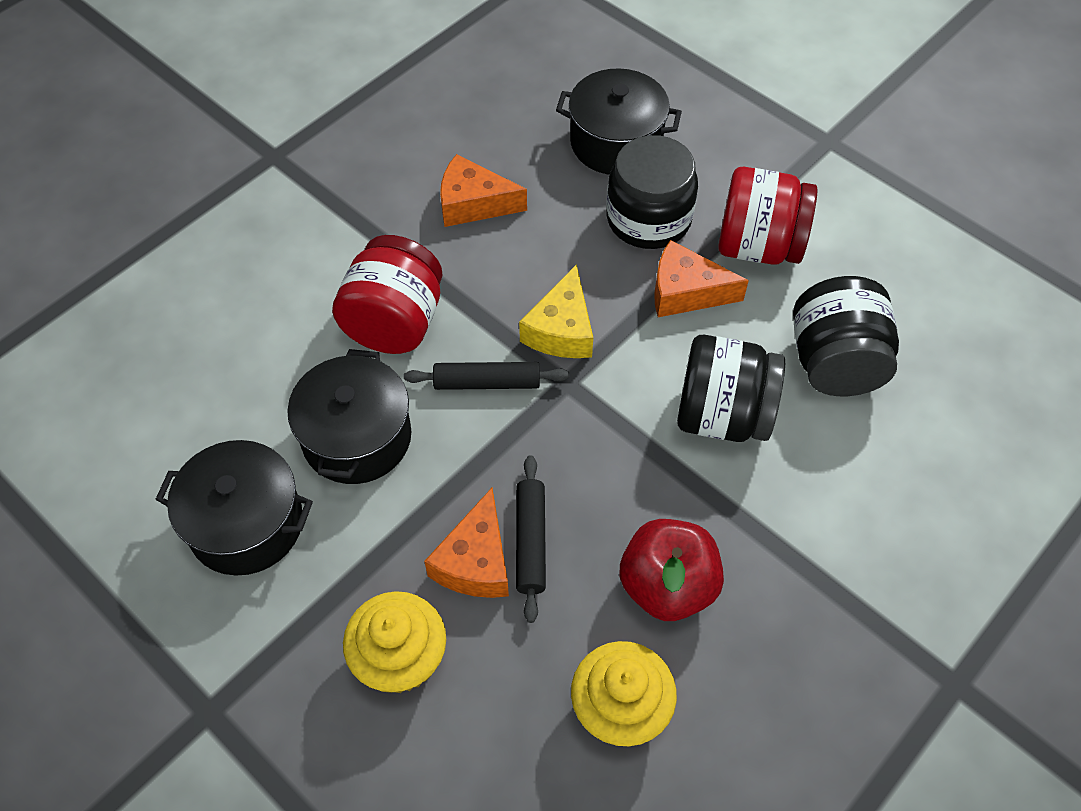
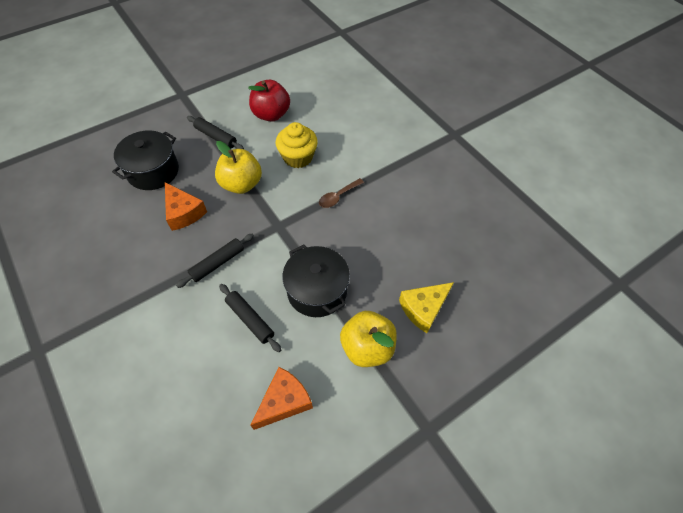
black jar: [607,135,698,249] [677,335,785,442] [793,276,899,396] = 3 -> none = 0
black pot: [155,440,313,575] [287,349,411,484] [556,68,682,175] = 3 -> [112,130,179,190] [283,244,350,317] = 2
black rolling pin: [404,362,569,390] [516,455,546,623] = 2 -> [176,234,254,288] [187,116,244,149] [219,284,281,352] = 3
brown spoon: none = 0 -> [319,178,364,208] = 1
orange cheese: [424,488,509,598] [440,154,527,227] [654,240,749,317] = 3 -> [165,182,207,231] [250,367,313,430] = 2
red jar: [332,235,442,354] [718,167,818,265] = 2 -> none = 0
yellow apple: none = 0 -> [215,141,262,194] [340,311,397,367] = 2
yellow cupcake: [343,591,446,693] [571,641,677,747] = 2 -> [276,122,318,168] = 1

